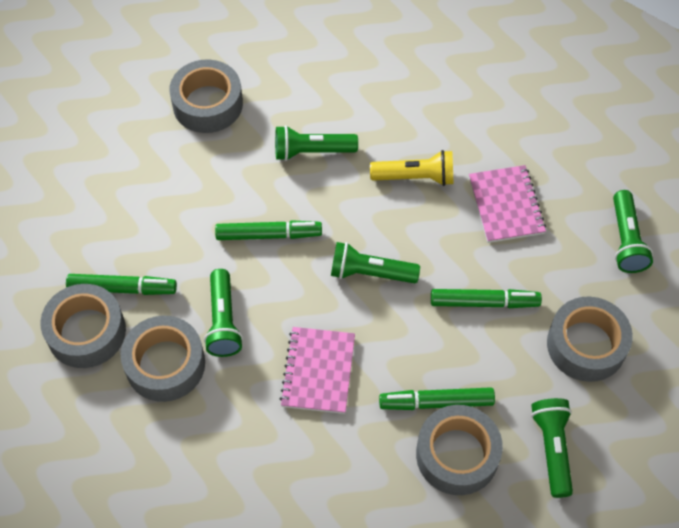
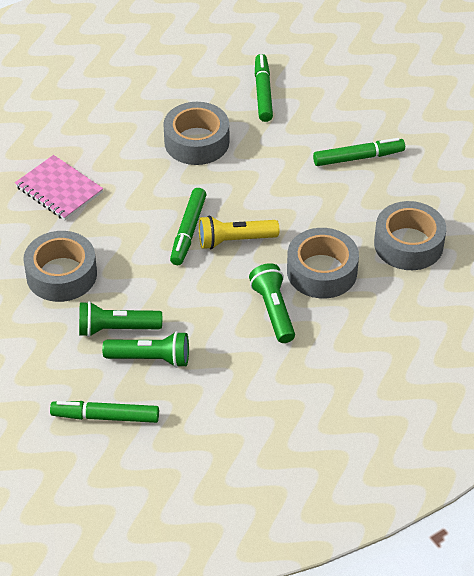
green flashlight: [204,269,243,357] [275,125,358,161] [331,242,420,283] [531,398,573,498] [613,190,653,273] = 5 -> [79,301,162,337] [102,331,189,368] [249,263,295,343] = 3
grey tape: [40,284,126,368] [121,316,205,402] [169,60,243,133] [416,405,503,495] [547,297,633,382] = 5 -> [23,231,97,302] [163,102,229,165] [287,228,359,298] [374,201,446,270] = 4
pink notebook: [280,327,355,414] [469,165,546,243] = 2 -> [15,155,103,220] = 1

